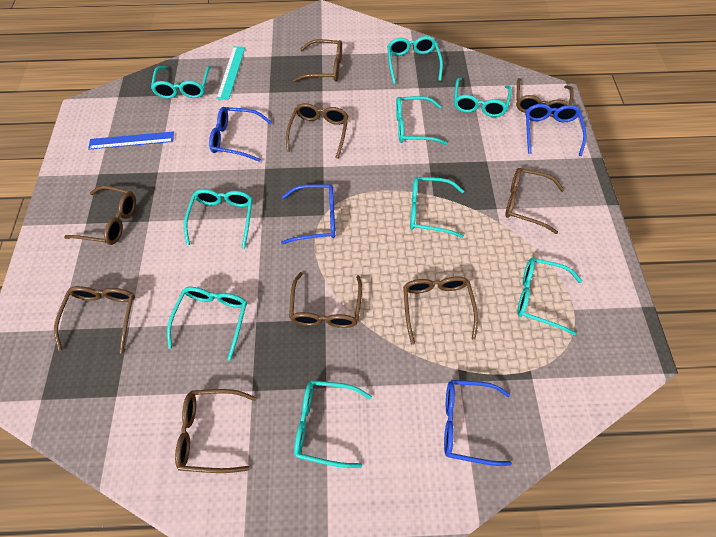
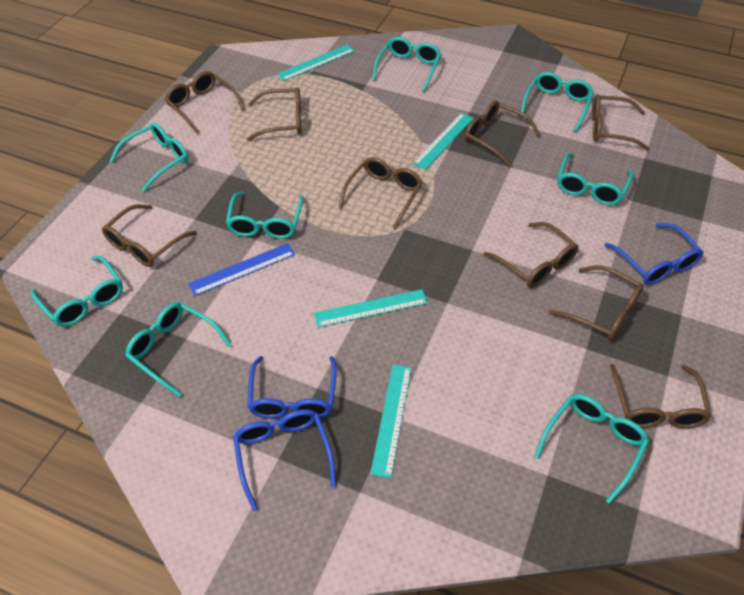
blue glasses: [209,107,272,162] [281,184,335,244] [444,380,512,466] [525,104,587,156] = 4 -> [233,409,336,511] [247,356,337,418] [604,223,704,285] = 3
turquoise glasses: [151,65,211,99] [167,287,247,361] [184,189,253,249] [294,380,372,468] [387,36,443,84] [396,96,448,145] [410,177,464,238] [454,78,512,117] [517,258,582,335] = 9 -> [31,256,123,327] [109,122,189,192] [125,302,232,397] [226,192,304,239] [372,37,441,92] [520,72,594,132] [534,394,649,504] [557,153,634,205] = 8
turquoise ruler: [216,46,245,100] = 1 -> [277,45,355,81] [314,289,428,328] [370,365,412,478] [413,113,474,170] = 4

